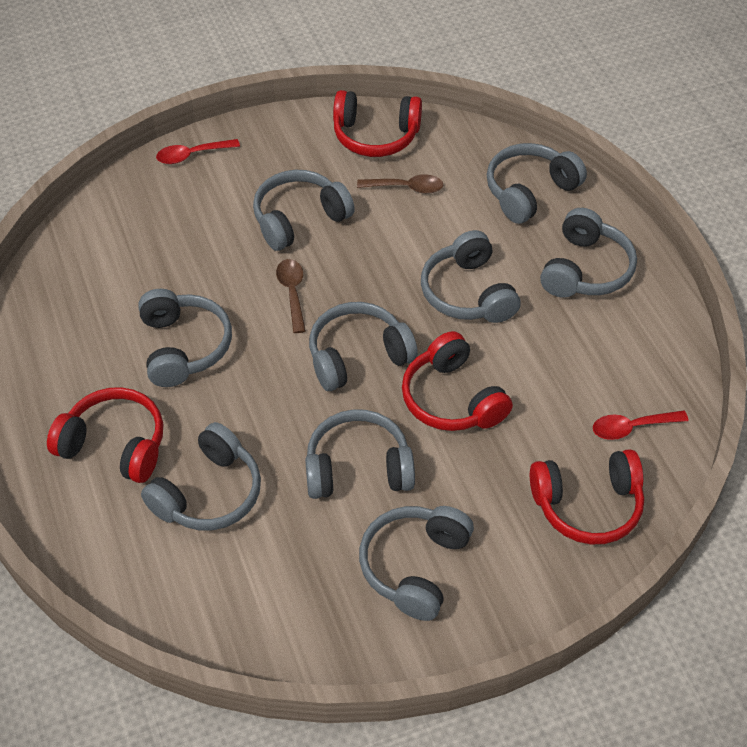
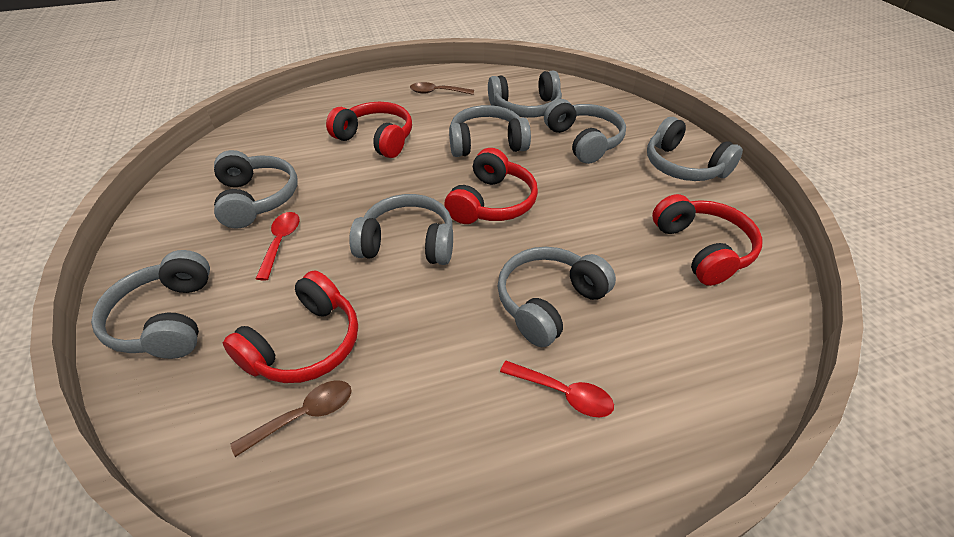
grey headphones: [138,289,232,387] [141,422,261,530] [253,170,355,251] [305,409,415,499] [309,302,418,391] [359,506,474,621] [421,230,521,323] [487,143,587,224] [540,208,637,298] = 9 -> [91,250,210,359] [214,150,298,229] [349,194,453,265] [449,105,531,157] [488,71,562,118] [497,247,616,347] [544,99,626,164] [647,117,743,181] = 8

